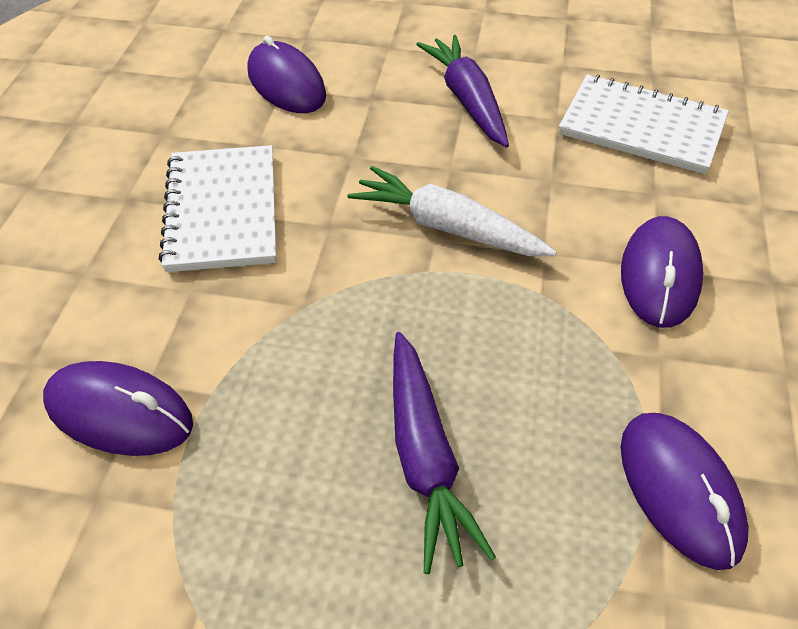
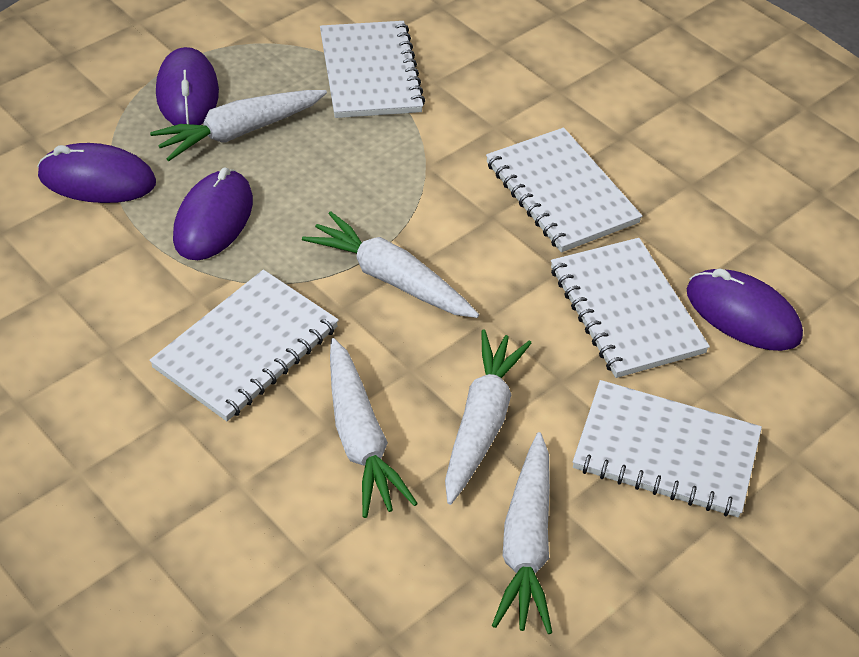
purple carrot: [393,332,496,574] [416,35,509,148] = 2 -> none = 0
white carrot: [347,166,557,256] = 1 -> [150,90,327,161] [302,211,479,318] [330,338,418,518] [445,330,531,505] [492,432,552,634] = 5
white notebook: [159,145,276,272] [559,74,729,174] = 2 -> [149,270,339,421] [320,21,425,118] [486,128,642,252] [551,238,710,378] [573,380,762,517] = 5

